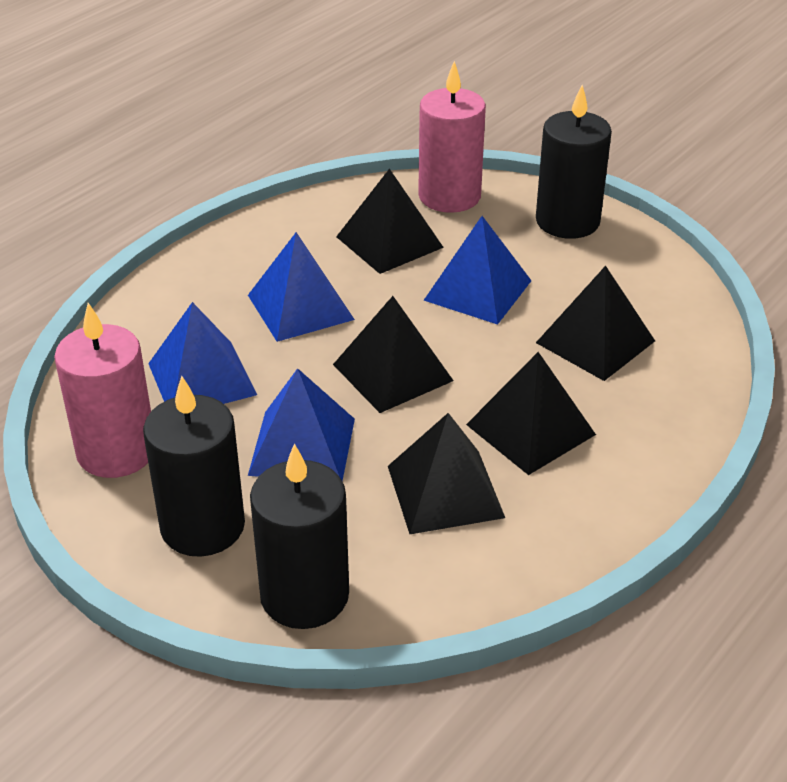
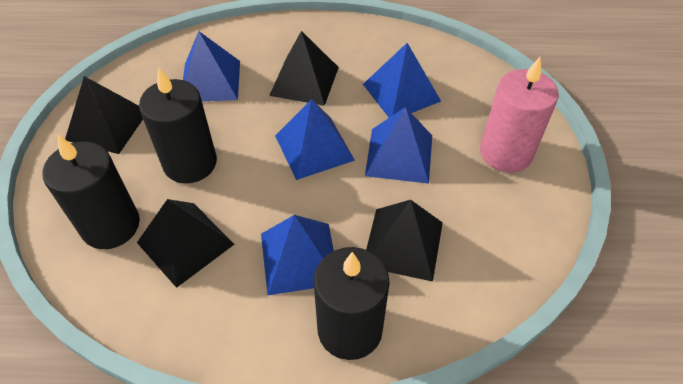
black pyramid: [333,296,454,413] [336,169,444,274] [388,413,505,534] [466,352,596,475] [536,266,655,381] = 5 -> [65,76,143,154] [137,199,234,288] [269,31,339,106] [366,200,443,282] = 4
blue pyramid: [148,302,257,404] [248,232,355,342] [248,368,355,481] [424,216,532,325] = 4 -> [183,31,240,102] [261,215,334,295] [275,99,355,180] [363,43,441,117] [365,107,432,184] = 5
pink candle: [54,303,151,478] [418,61,486,213] = 2 -> [480,57,559,173] = 1

